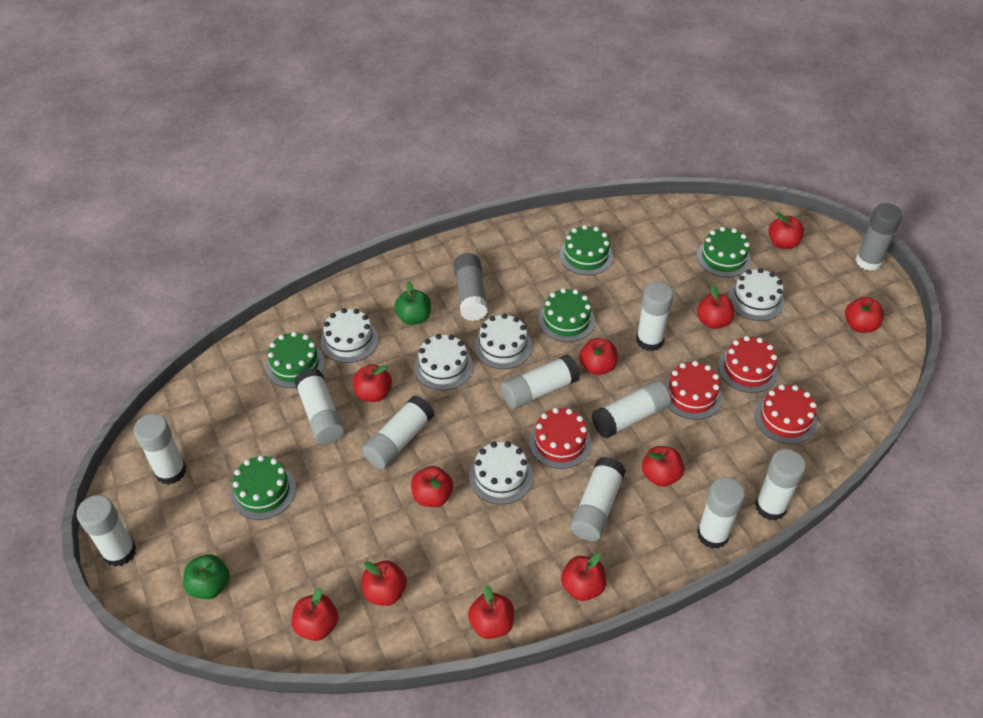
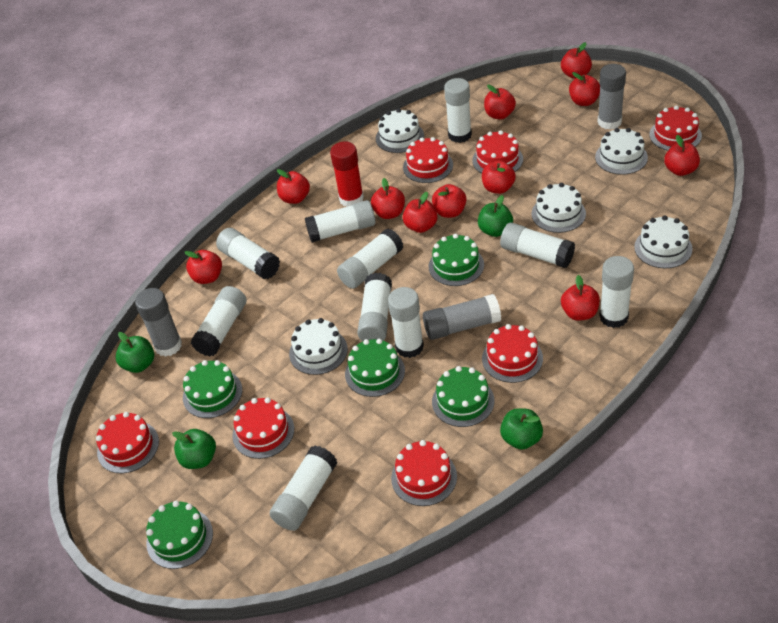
green apple: [183,554,230,599] [394,281,431,325] = 2 -> [116,332,154,373] [172,429,216,469] [478,195,513,237] [500,408,543,450] = 4
grey glue stick: [454,253,488,321] [856,203,903,271] = 2 -> [135,288,182,357] [423,294,501,340] [597,64,626,130] = 3
red cake: [529,408,592,469] [664,361,722,420] [718,336,778,393] [755,385,817,444] = 4 -> [96,412,159,473] [232,397,294,459] [391,440,457,506] [403,137,453,183] [472,130,523,173] [482,324,543,383] [649,106,702,151] = 7
red glue stick: none = 0 -> [330,141,364,207] = 1

